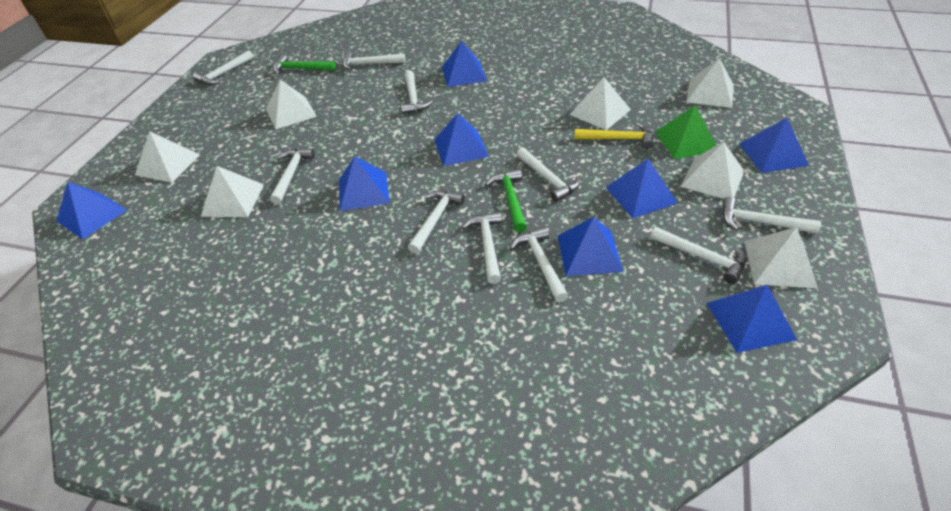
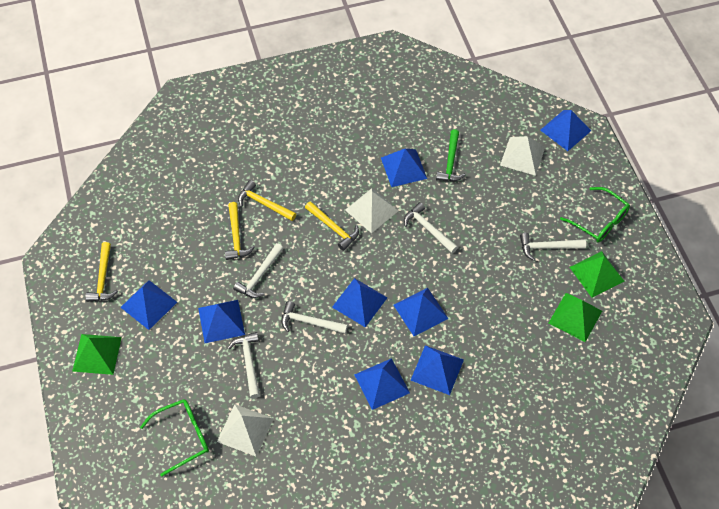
green glasses: none = 0 -> [140,399,209,476] [560,187,630,243] = 2
green hammer: [273,55,336,74] [485,169,527,232] = 2 -> [436,129,466,181] = 1
green pyramid: [655,105,717,159] = 1 -> [72,334,122,375] [549,293,602,342] [570,251,625,298] = 3
white hammer: [193,50,254,85] [270,148,315,204] [343,51,405,71] [401,70,433,114] [408,190,465,254] [462,211,502,284] [510,226,568,303] [516,147,580,202] [650,227,746,284] [722,196,821,234] = 10 -> [228,332,260,398] [233,243,283,298] [281,301,348,334] [404,202,458,253] [520,233,586,261] = 5
white pyramid: [135,131,200,183] [201,166,264,217] [266,80,317,129] [570,77,631,130] [680,142,744,199] [686,58,734,108] [745,227,818,288] = 7 -> [217,404,274,456] [345,188,398,233] [500,136,545,176] = 3
yellow hammer: [574,123,654,149] = 1 -> [85,242,118,302] [225,202,255,260] [238,180,296,221] [305,201,359,251] = 4

